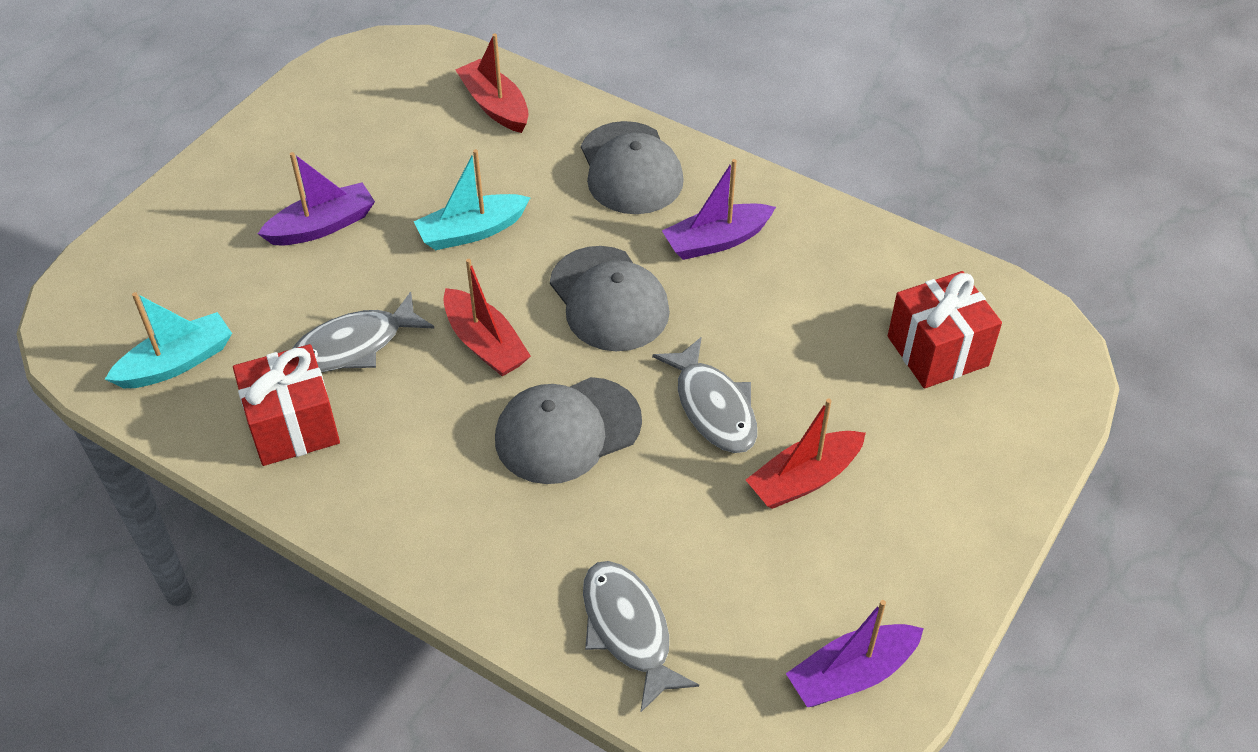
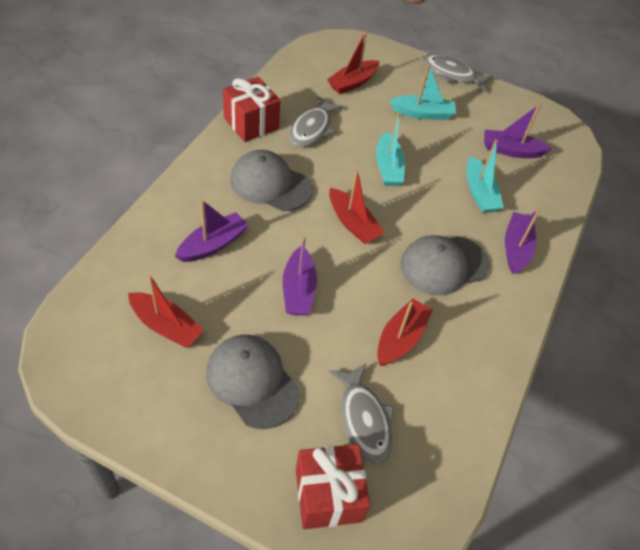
purple boat: [258,152,375,245] [662,159,776,260] [786,600,924,707] = 3 -> [175,200,249,262] [283,236,317,315] [484,104,552,158] [505,208,541,274] = 4
red boat: [443,259,531,376] [455,34,529,133] [746,399,866,509] = 3 -> [128,275,204,348] [327,31,379,94] [329,170,385,244] [377,299,433,366] = 4
turquoise boat: [105,292,232,388] [414,149,531,250] = 2 -> [376,113,405,186] [390,64,456,120] [467,139,504,213] = 3

